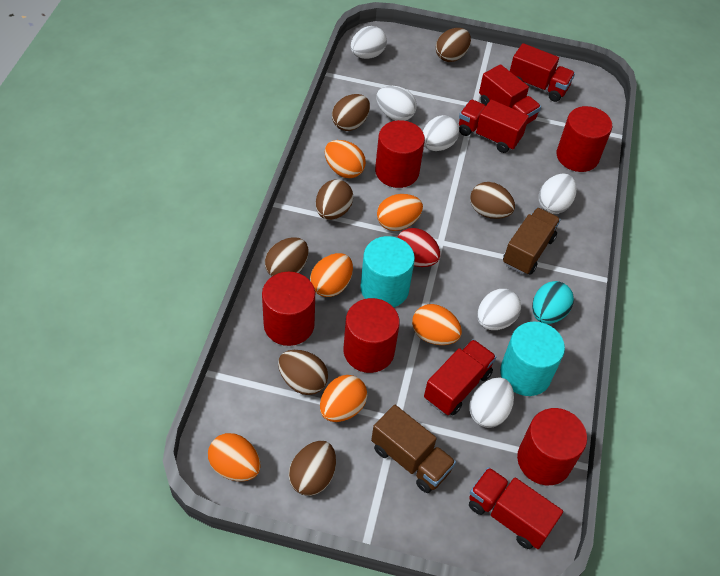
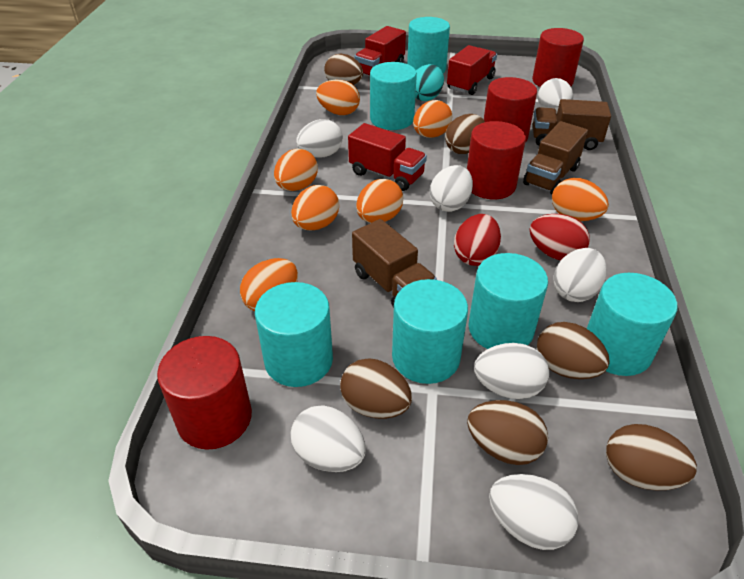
brown egg: [265,237,308,277] [278,350,328,395] [289,441,336,496] [316,179,353,220] [332,94,370,131] [436,28,471,62] [470,182,515,219] = 7 -> [324,54,363,85] [340,358,412,419] [445,114,485,154] [467,400,548,465] [537,322,610,379] [606,424,697,491] = 6
brown truck: [371,405,456,493] [503,208,561,275] = 2 -> [352,219,437,308] [523,121,588,194] [533,99,611,150] = 3
orange egg: [208,433,261,481] [310,253,353,297] [320,375,367,422] [325,140,366,178] [377,194,423,231] [412,304,462,345] = 6 -> [240,258,298,311] [274,148,318,191] [291,185,339,230] [316,80,360,115] [356,179,403,223] [413,100,452,138] [552,178,609,221] = 7
red cylinder: [262,272,315,346] [343,298,400,373] [375,120,425,188] [517,408,587,485] [557,106,612,172] = 5 -> [157,336,252,450] [467,121,526,199] [484,77,537,143] [532,28,584,87] = 4
red egg: [397,228,440,267] = 1 -> [454,214,501,266] [530,214,590,260] = 2
red truck: [424,339,496,415] [459,100,529,153] [469,467,563,549] [479,64,541,124] [510,43,575,102] = 5 -> [348,123,427,191] [354,26,406,77] [447,45,497,95] = 3
turquoise cylinder: [361,236,415,307] [500,321,565,396] = 2 -> [255,282,333,387] [370,62,417,130] [392,279,468,384] [407,17,450,73] [469,253,548,349] [587,273,677,376] = 6
white egg: [351,26,387,59] [376,86,417,121] [423,115,459,151] [469,377,514,428] [477,289,521,330] [539,174,577,214] = 6 -> [291,405,366,472] [296,119,343,158] [430,165,473,212] [474,343,549,399] [489,474,579,550] [538,78,573,113] [553,248,607,302] = 7

